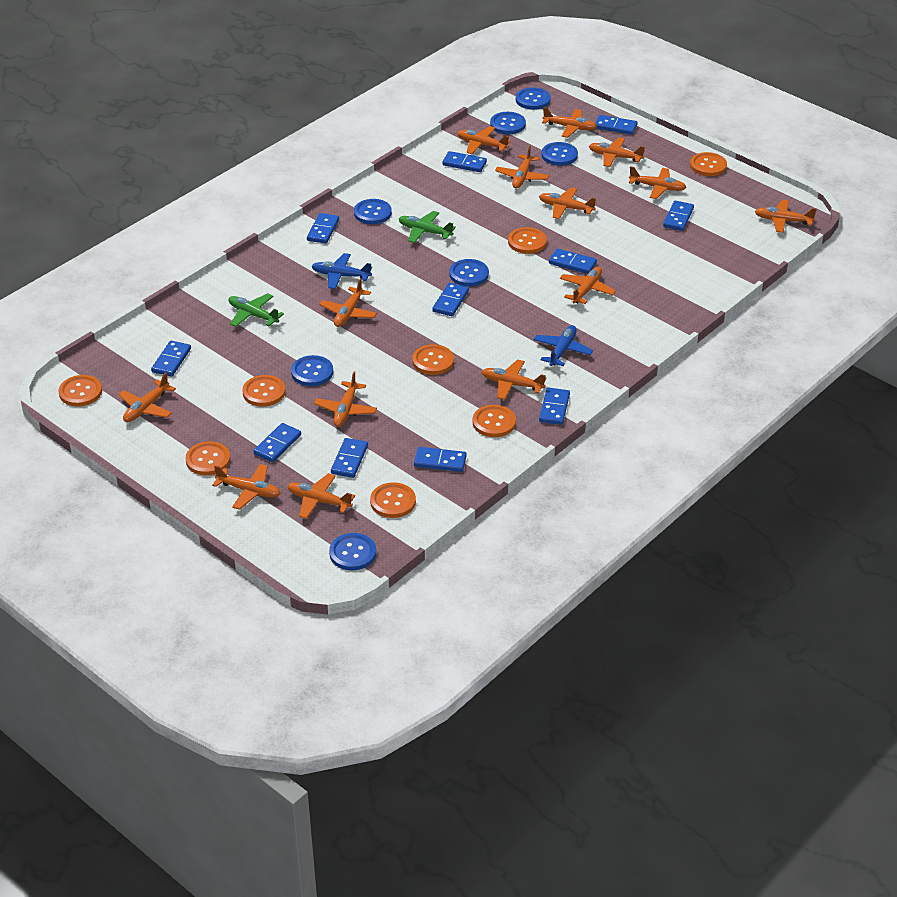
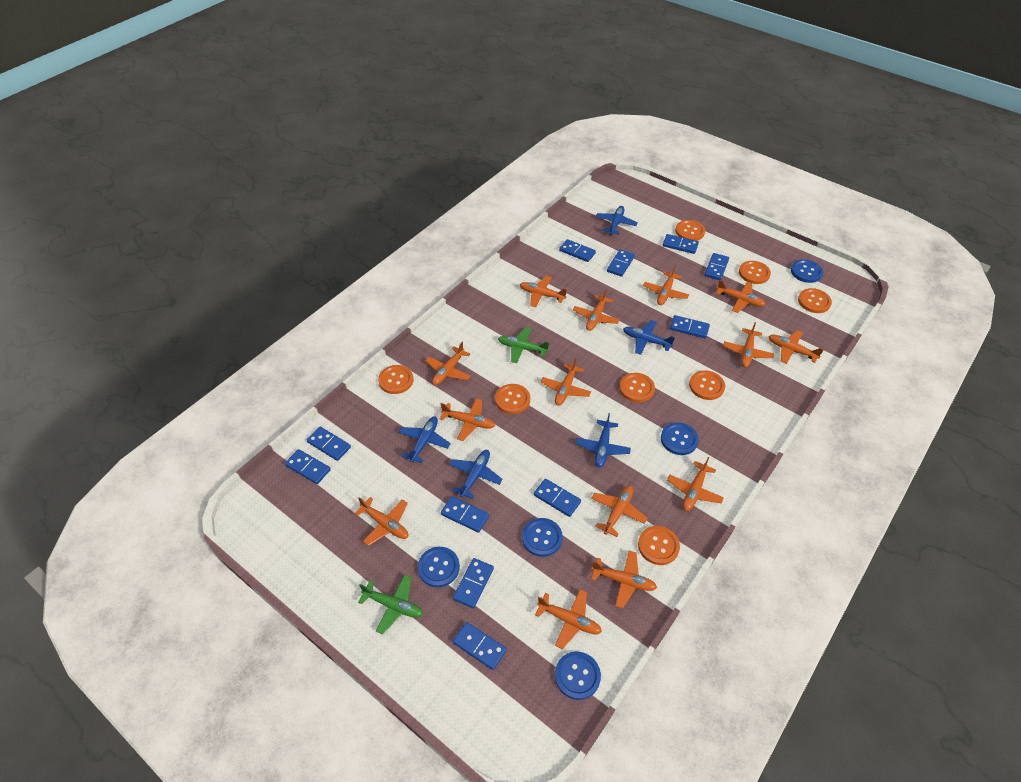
blue button: [291,355,333,386] [329,533,376,570] [354,199,392,224] [449,259,489,287] [490,112,526,134] [516,87,551,110] [541,142,578,166] = 7 -> [418,547,460,587] [522,518,563,557] [555,651,601,700] [661,422,699,455] [791,259,823,283] = 5
blue plane: [311,253,372,289] [534,325,593,366] = 2 -> [399,416,451,463] [449,450,503,499] [576,413,631,468] [596,206,638,235] [623,320,675,355] = 5

